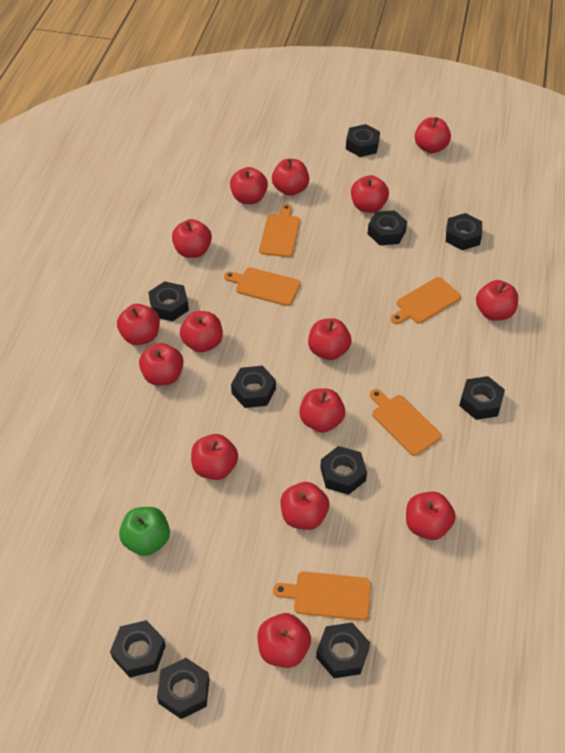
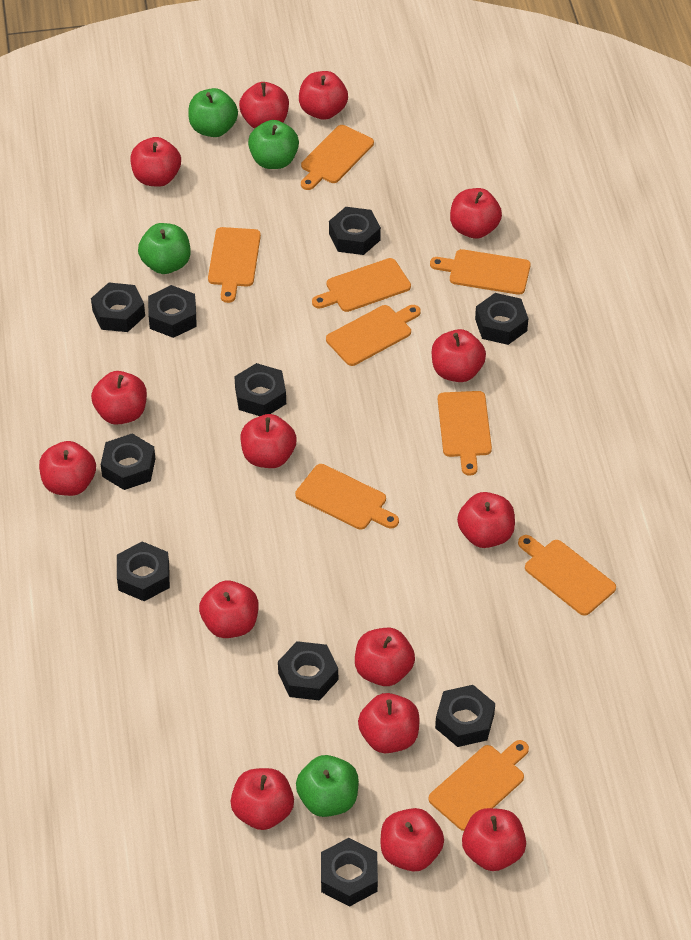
green apple: [119,507,170,556] = 1 -> [138,223,190,274] [188,88,238,137] [248,120,299,169] [296,755,359,817] = 4
orange cutting board: [224,267,301,306] [259,204,300,257] [273,571,371,621] [370,389,441,456] [391,277,461,324] = 5 -> [208,227,261,303] [295,464,399,530] [301,125,374,190] [312,258,411,312] [326,305,421,366] [428,740,529,831] [430,249,531,295] [438,391,492,476] [518,535,616,616] = 9

